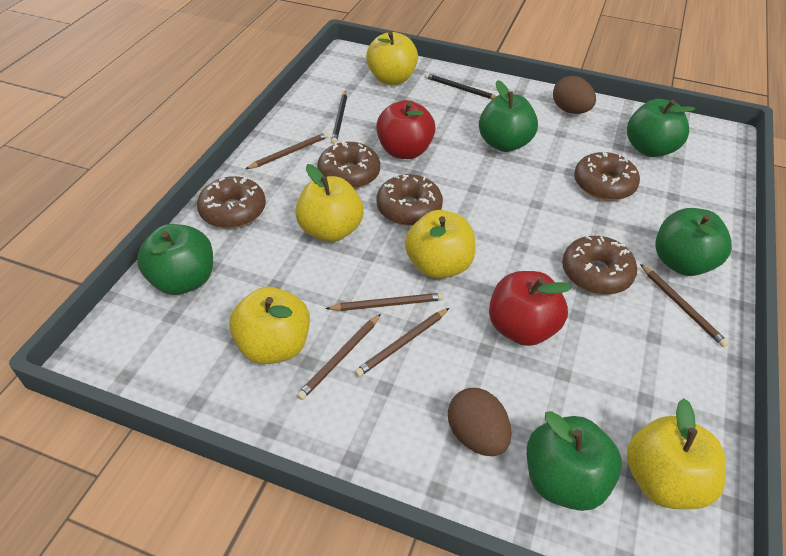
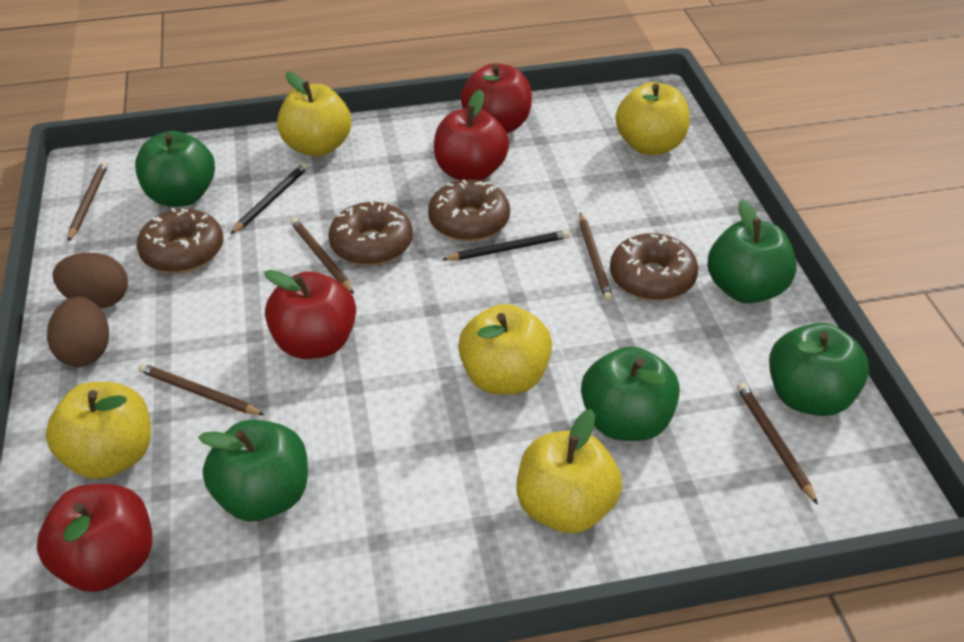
brown donut: [197,176,266,228] [317,141,380,189] [377,174,443,226] [562,236,637,295] [574,151,640,201] = 5 -> [137,208,223,273] [328,200,413,266] [428,180,510,241] [610,233,698,301] = 4
red apple: [376,100,436,159] [489,271,572,346] = 2 -> [37,484,152,592] [264,270,356,359] [434,90,509,181] [461,63,532,133] = 4

